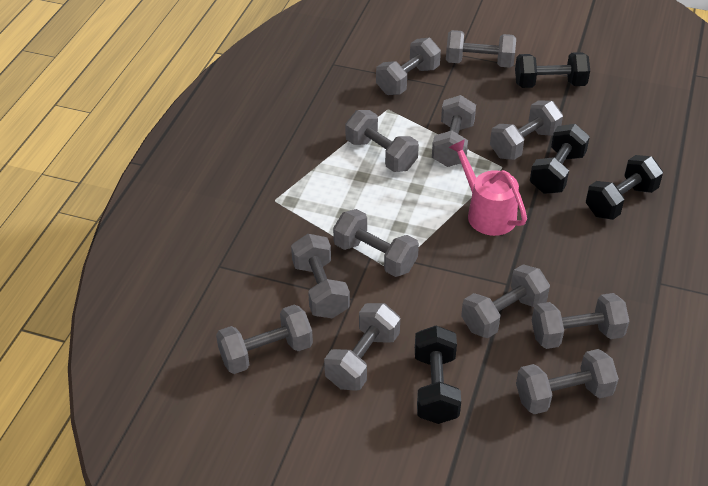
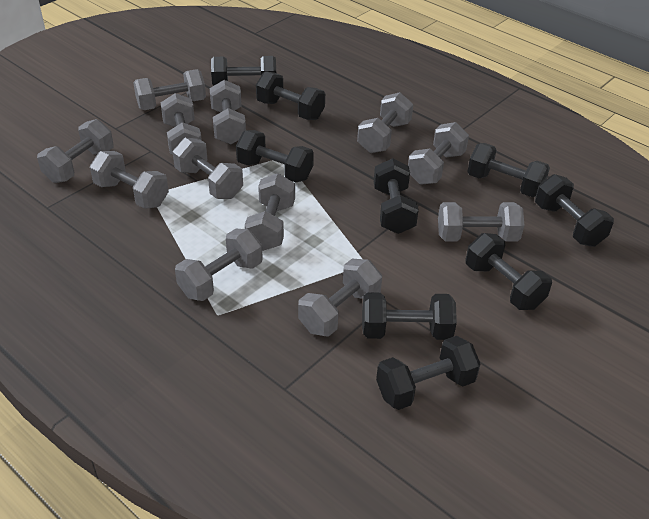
black dumbbell: [415,326,461,424] [515,52,590,88] [530,124,590,194] [586,155,663,220] = 4 -> [211,56,276,86] [236,130,314,182] [256,71,325,120] [362,292,457,340] [374,158,419,234] [376,336,480,410] [465,233,552,310] [467,143,550,197] [535,174,614,247] = 9
pink watering can: [448,139,527,236] = 1 -> none = 0

